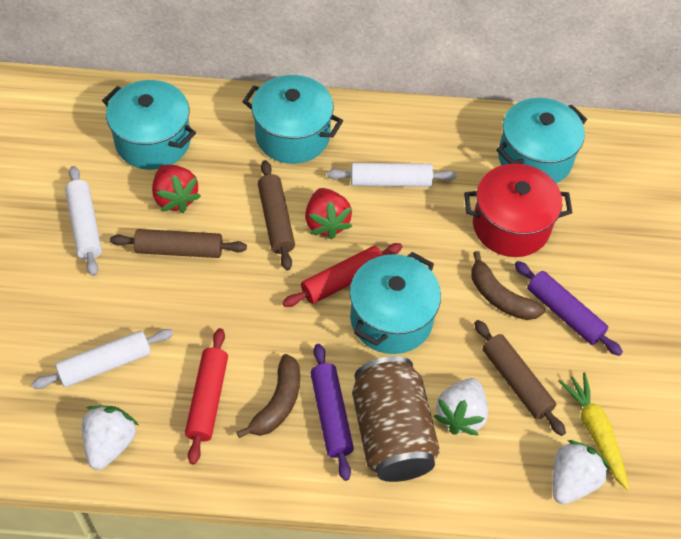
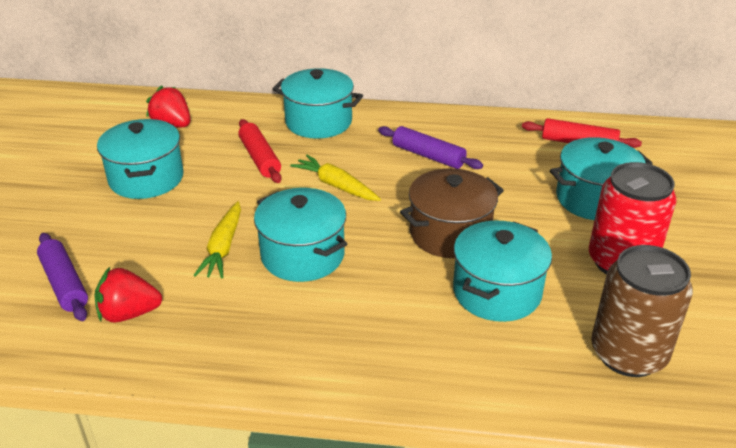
brown banana: [237,354,300,438] [471,251,545,320] = 2 -> none = 0
brown pot: none = 0 -> [400,168,504,258] = 1
brown rolling pin: [110,229,247,258] [258,160,295,270] [474,320,566,436] = 3 -> none = 0
red can: none = 0 -> [589,162,677,275] = 1
red pot: [464,164,573,257] = 1 -> none = 0
turquoise pot: [102,80,196,170] [242,75,343,164] [350,252,441,354] [496,98,587,183] = 4 -> [97,119,184,199] [254,188,347,282] [273,68,363,139] [453,221,552,322] [550,137,653,220] = 5
white rolling pin: [31,329,173,389] [65,166,102,276] [327,163,457,187] = 3 -> none = 0
white strawberry: [82,405,138,470] [433,378,488,436] [552,440,610,504] = 3 -> none = 0
yellow carrot: [559,372,629,490] = 1 -> [193,201,241,278] [290,155,381,201] = 2

